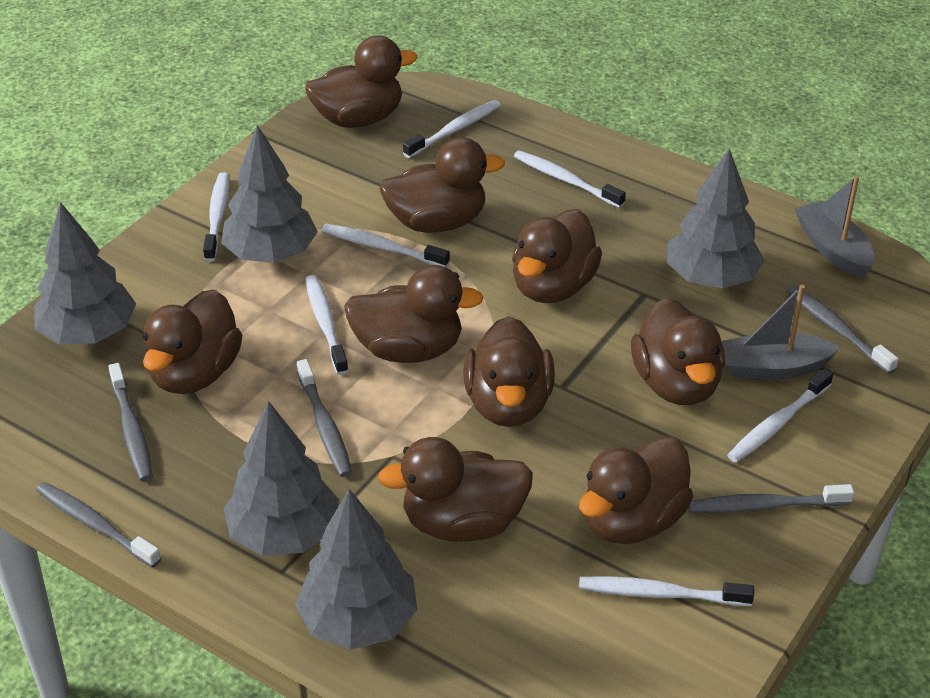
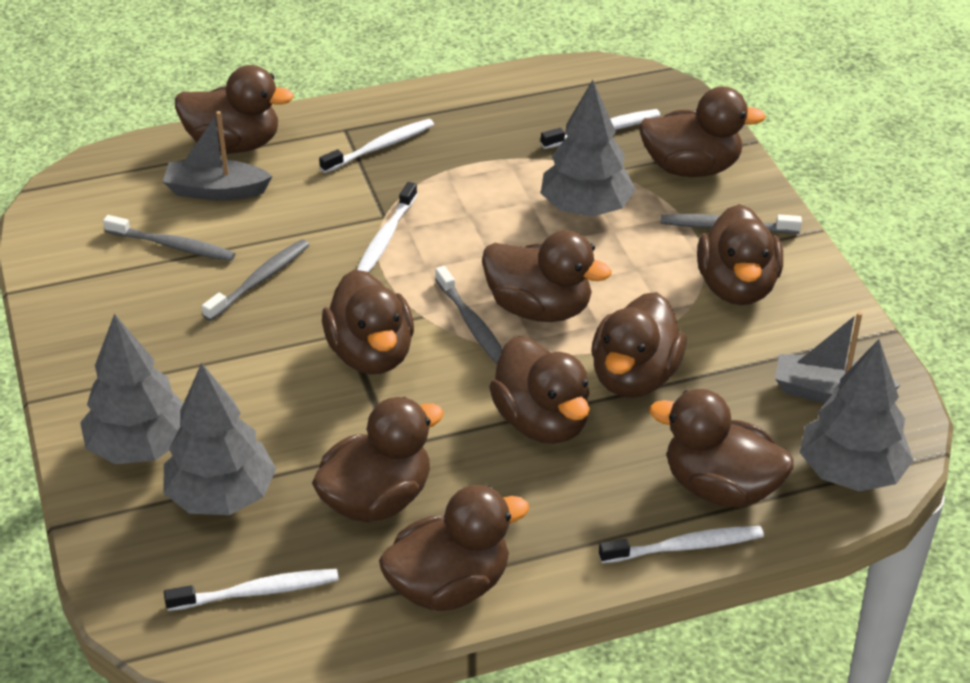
brown duck: [143,289,242,394] [305,36,417,128] [344,265,484,363] [377,437,533,542] [379,137,505,233] [463,316,555,427] [512,209,602,303] [579,436,693,544] [631,298,725,405] = 9 -> [175,65,294,153] [312,397,444,522] [322,269,414,374] [379,485,529,611] [482,230,612,322] [489,336,590,444] [591,292,686,398] [639,86,766,177] [649,389,794,507] [697,204,783,305] = 10
grey toothbrush: [36,482,161,568] [108,363,153,481] [297,359,352,477] [689,484,854,513] [786,285,899,374] = 5 -> [103,215,235,261] [202,239,309,321] [435,266,502,364] [661,214,802,234] = 4
grey tree: [34,202,136,344] [221,125,318,263] [223,401,339,556] [295,489,417,650] [667,148,764,289] = 5 -> [80,314,183,464] [163,363,276,515] [541,80,636,217] [800,339,913,492] = 4
white toothbrush: [203,172,229,262] [306,275,348,375] [321,224,450,267] [403,100,501,158] [514,150,626,208] [579,576,754,606] [727,369,833,463] = 7 -> [164,569,339,611] [319,119,434,173] [357,182,417,273] [541,109,661,149] [599,526,764,563] = 5

